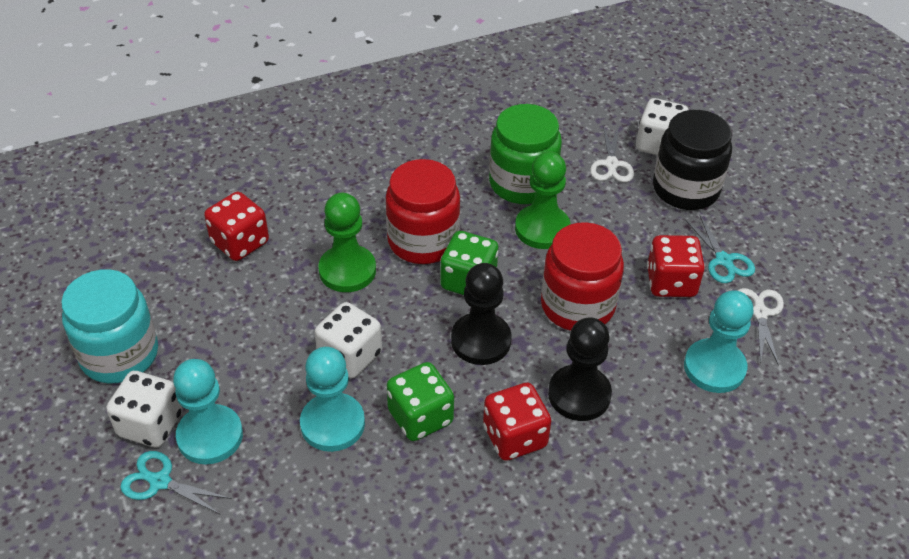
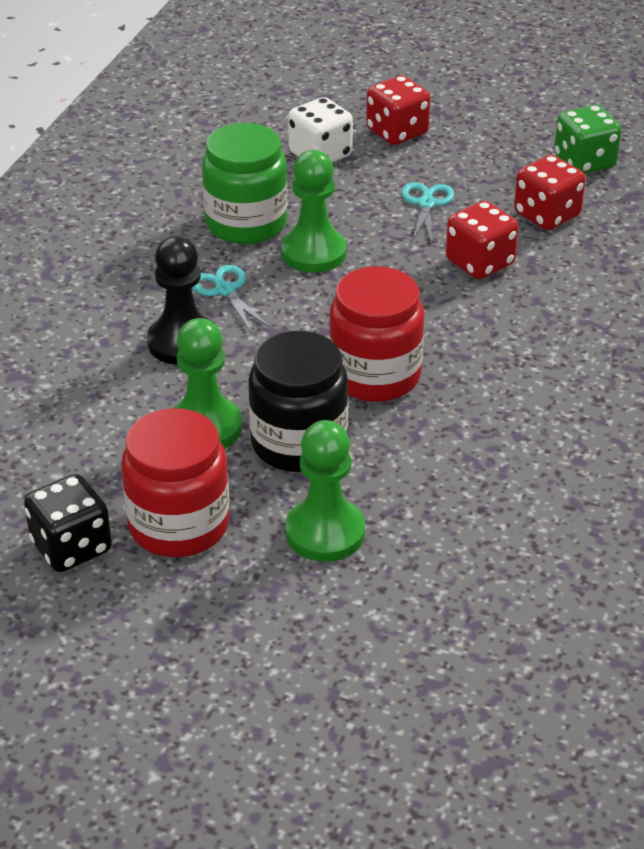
black dice: none = 0 -> [24,474,112,572] = 1
black pawn: [451,263,511,365] [548,317,612,421] = 2 -> [147,236,209,365] = 1
green dice: [387,362,454,441] [440,231,499,295] = 2 -> [554,105,622,174] = 1
green pawn: [318,193,376,292] [515,151,571,249] = 2 -> [173,318,242,449] [281,150,347,272] [286,420,365,562] = 3
turquoise jar: [61,269,158,384] = 1 -> none = 0
turquoise pawn: [173,359,243,464] [300,347,365,452] [684,290,753,393] = 3 -> none = 0
white dice: [106,371,182,447] [315,302,382,378] [636,98,689,155] = 3 -> [288,97,353,163] = 1
white scissors: [590,125,634,182] [738,288,784,366] = 2 -> none = 0

